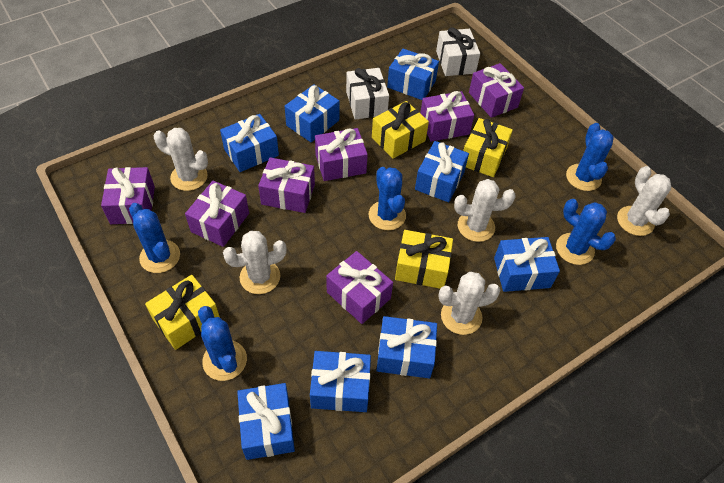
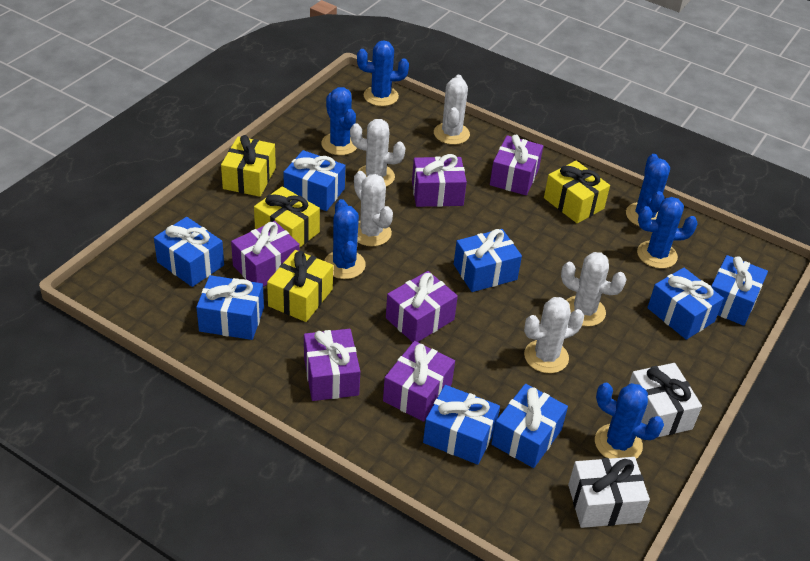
blue cactus: [129,203,180,273] [198,306,247,381] [369,167,406,230] [556,199,616,265] [566,123,614,191] = 5 -> [321,87,357,155] [324,199,366,279] [357,41,409,106] [595,383,664,459] [626,154,670,227] [637,197,698,269] = 6
purple gift: [101,167,155,224] [185,181,249,247] [258,157,315,213] [315,128,368,181] [326,251,393,324] [420,91,474,142] [469,63,524,118] = 7 -> [231,221,300,287] [304,329,360,401] [383,341,455,422] [386,271,458,342] [412,154,467,207] [490,135,543,195] = 6

